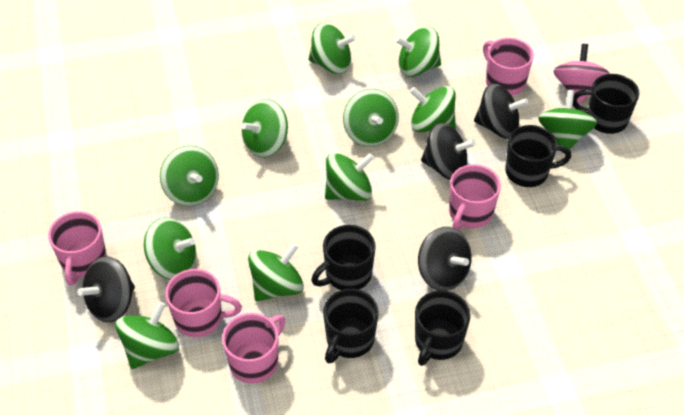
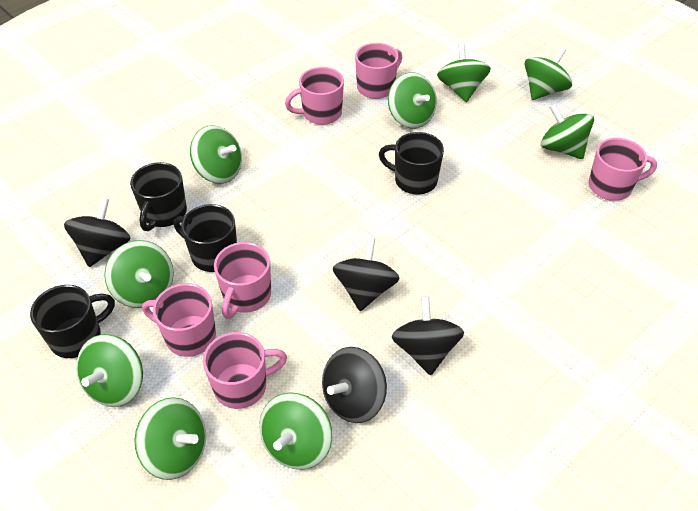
black mug: [312,225,376,290] [323,289,379,364] [415,290,471,366] [505,125,571,187] [573,74,639,134] = 5 -> [30,285,115,358] [130,162,187,231] [174,204,237,272] [379,132,444,195] = 4
green spinning top: [115,301,179,369] [144,217,196,280] [160,146,219,206] [241,99,288,158] [248,243,304,301] [309,23,356,74] [325,153,374,201] [343,89,399,147] [395,26,441,77] [410,86,456,132] [538,90,597,153] = 11 -> [76,334,143,407] [104,240,174,308] [135,398,206,480] [190,125,242,184] [259,393,332,470] [388,73,437,129] [437,44,491,102] [525,47,572,100] [541,104,594,159] = 9
pink mug: [48,211,107,286] [165,269,242,337] [222,313,285,384] [449,164,501,230] [483,38,534,96] = 5 -> [142,283,216,357] [203,332,287,409] [214,242,271,319] [285,67,344,125] [355,43,402,99] [589,138,657,201] = 6
pink spinning top: [553,44,610,104] = 1 -> none = 0

